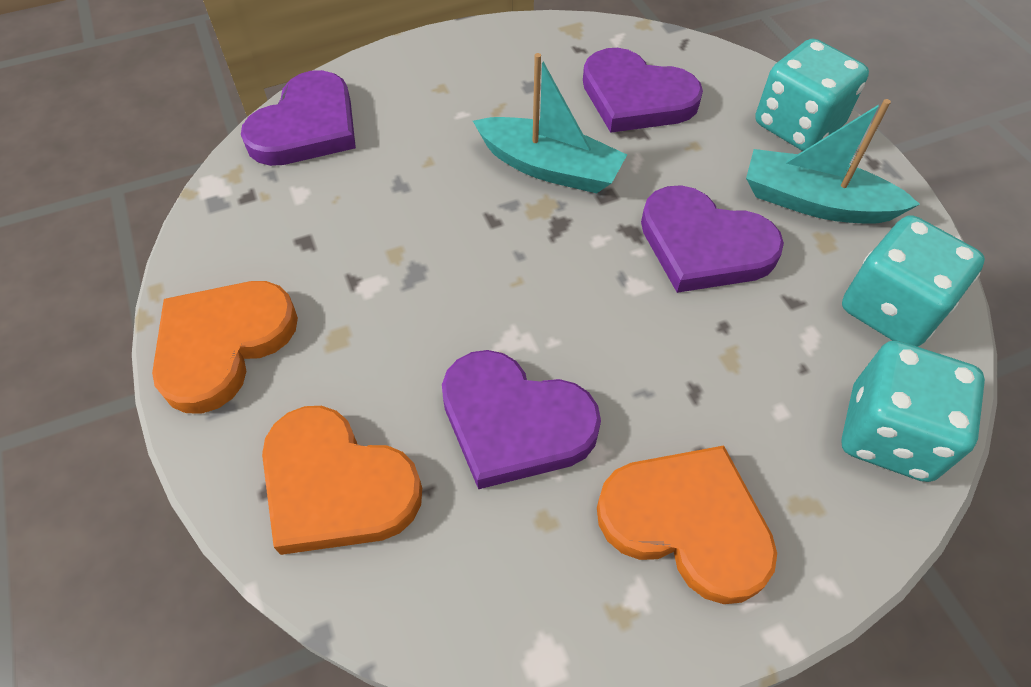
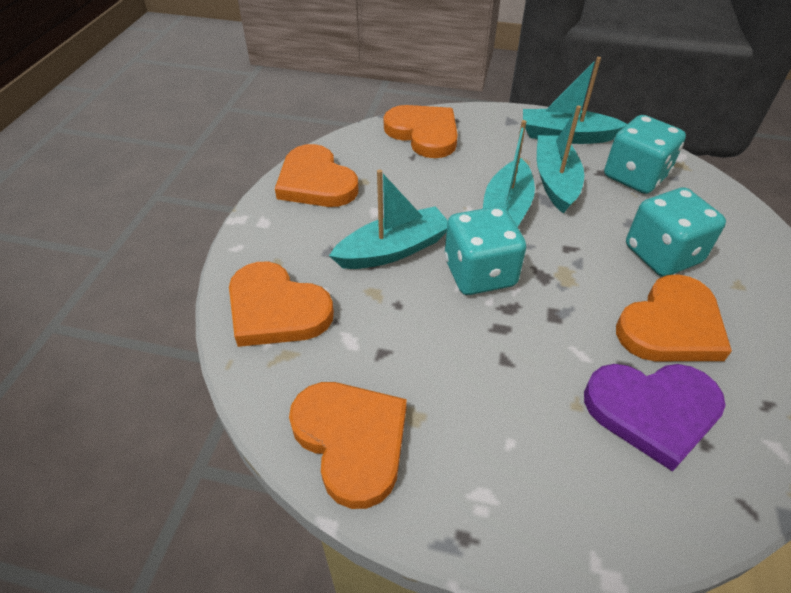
orange heart: [152,281,298,414] [262,406,422,555] [597,445,777,604] = 3 -> [229,262,334,347] [275,144,358,207] [289,382,407,509] [384,105,458,158] [616,274,732,361] = 5
purple heart: [241,70,356,166] [442,350,601,489] [583,48,703,133] [641,185,784,293] = 4 -> [584,364,726,472] = 1
turquoise boat: [473,53,627,193] [746,99,920,224] = 2 -> [329,169,448,269] [483,120,535,227] [523,57,627,144] [537,105,584,214] = 4

